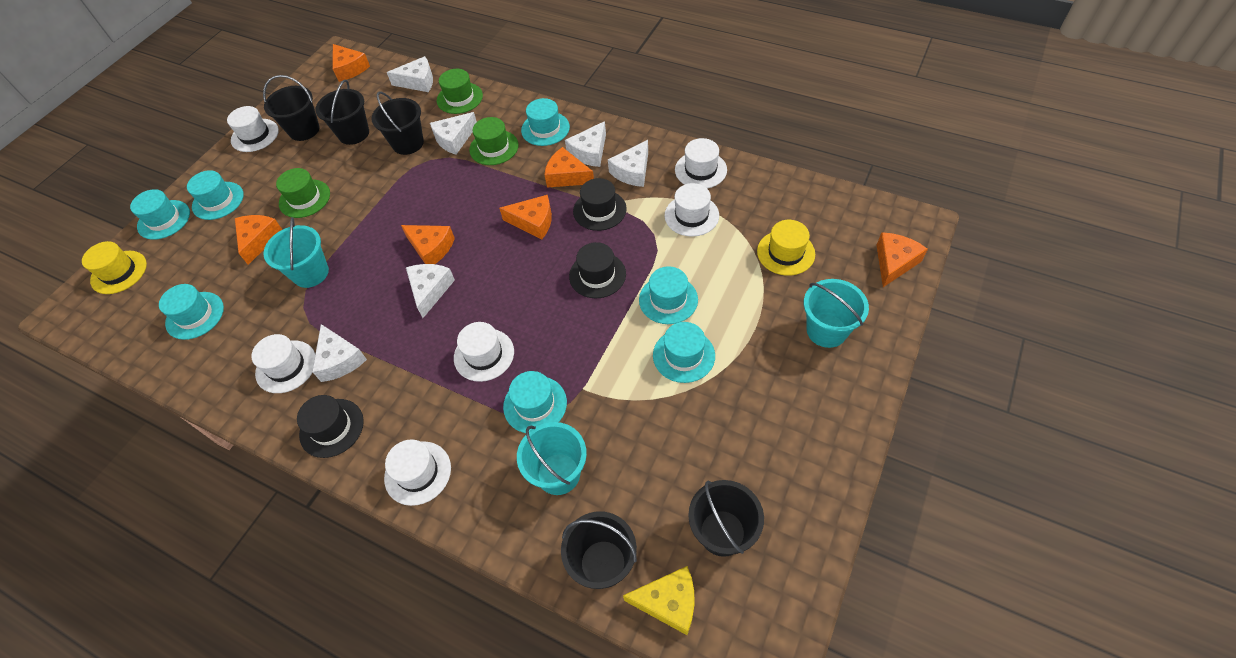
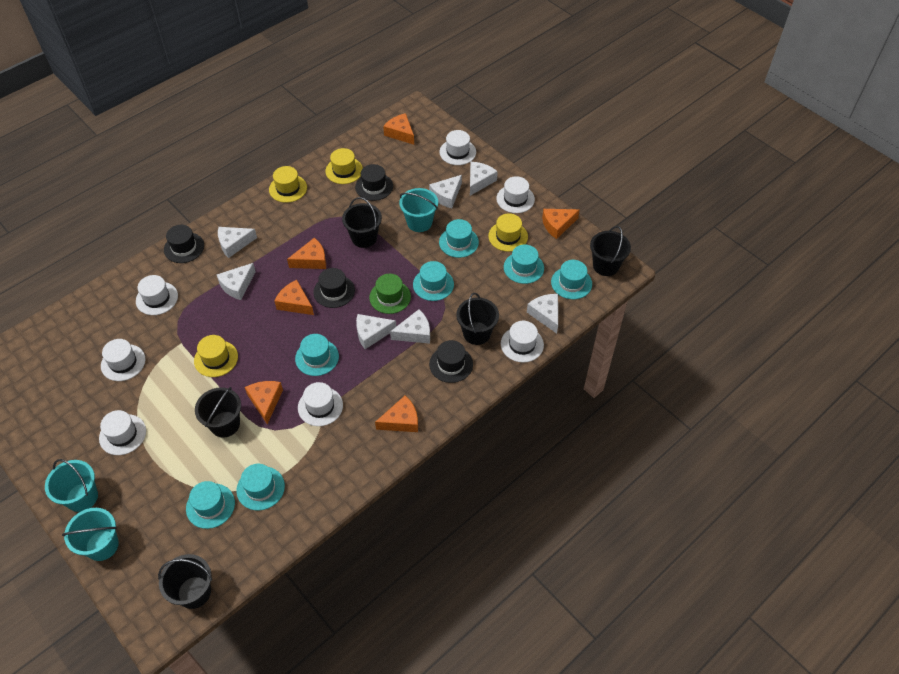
black hat: [297,395,364,458] [569,242,626,298] [573,178,627,231] = 3 -> [164,225,204,263] [313,268,355,308] [355,164,393,201] [429,340,473,383] = 4
green hat: [276,168,330,218] [437,69,483,114] [469,117,519,165] = 3 -> [369,274,411,314] = 1
white cheese: [312,324,367,382] [387,56,433,92] [406,264,455,318] [430,112,477,155] [565,121,606,167] [608,140,648,187] = 6 -> [217,263,256,300] [218,227,257,258] [356,314,396,349] [390,309,430,344] [429,175,462,208] [470,162,498,196] [527,294,558,334] = 7
white hat: [227,106,279,152] [251,334,315,393] [384,440,451,506] [454,322,514,382] [665,183,719,237] [675,138,727,188] = 6 -> [99,410,146,455] [101,339,146,381] [136,275,178,315] [298,382,343,426] [439,130,476,165] [496,176,535,213] [501,321,544,363] = 7
yellow cheese: [623,566,694,635] = 1 -> none = 0
yellow hat: [82,241,147,294] [757,220,815,276] = 2 -> [194,335,238,377] [269,166,307,203] [325,148,363,184] [488,213,528,252] = 4

